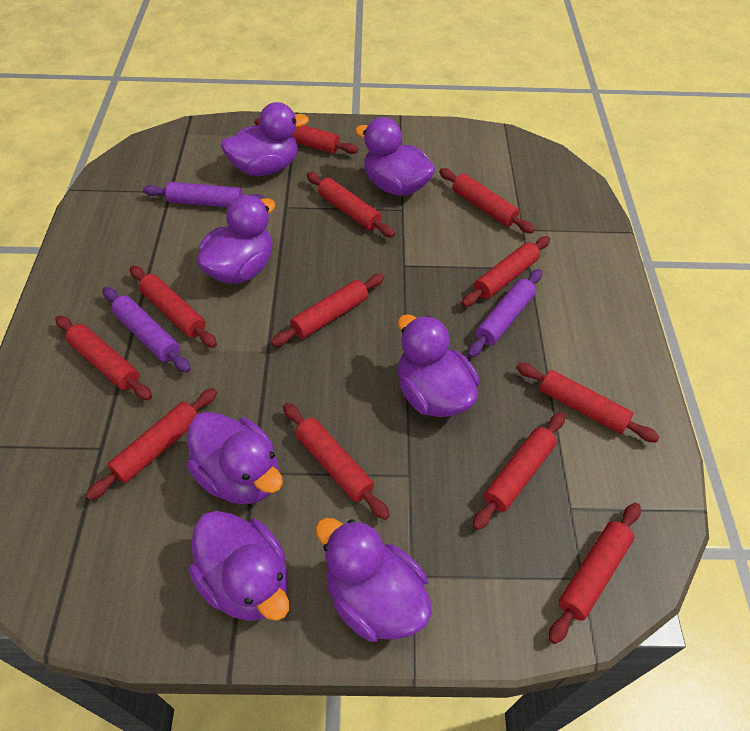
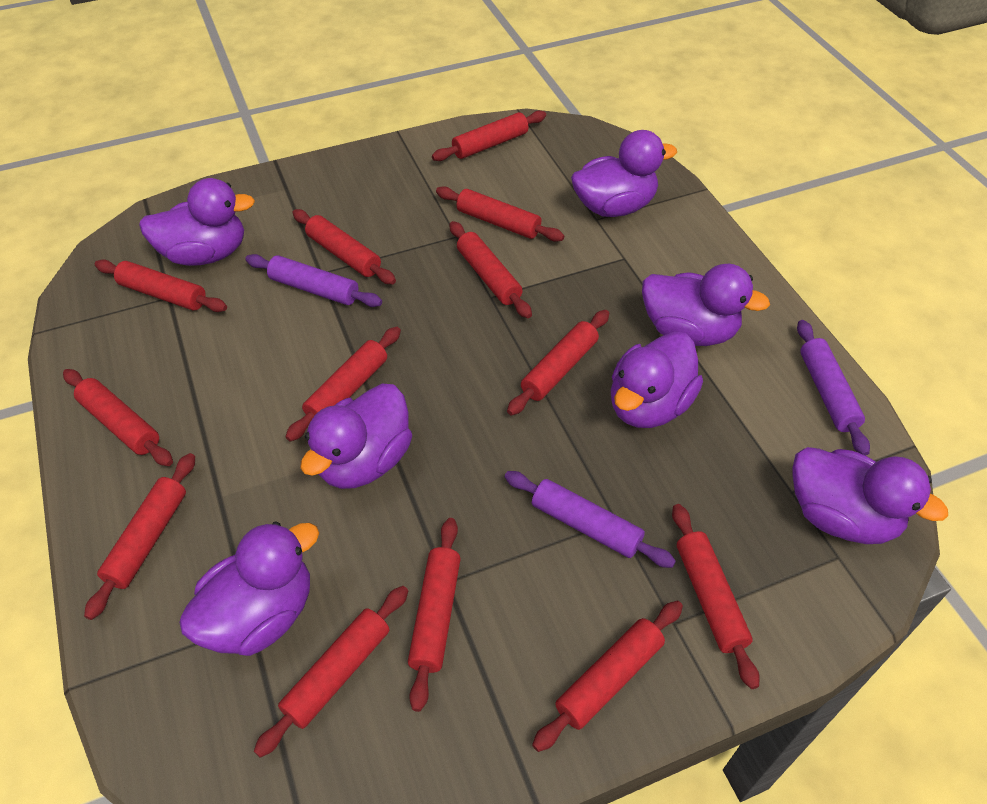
red rolling pin: [55,316,152,400] [85,388,217,500] [130,266,217,348] [254,118,358,154] [271,274,384,347] [283,403,390,520] [306,172,395,238] [439,168,535,234] [461,236,550,307] [472,412,565,530] [516,363,659,442] [549,503,641,644] = 12 -> [63,369,173,466] [84,453,195,620] [95,260,227,312] [254,586,408,758] [285,327,401,441] [292,209,396,284] [408,518,461,712] [432,110,546,161] [436,186,564,242] [449,221,532,318] [507,310,609,415] [532,600,683,752] [672,504,760,689] = 13

